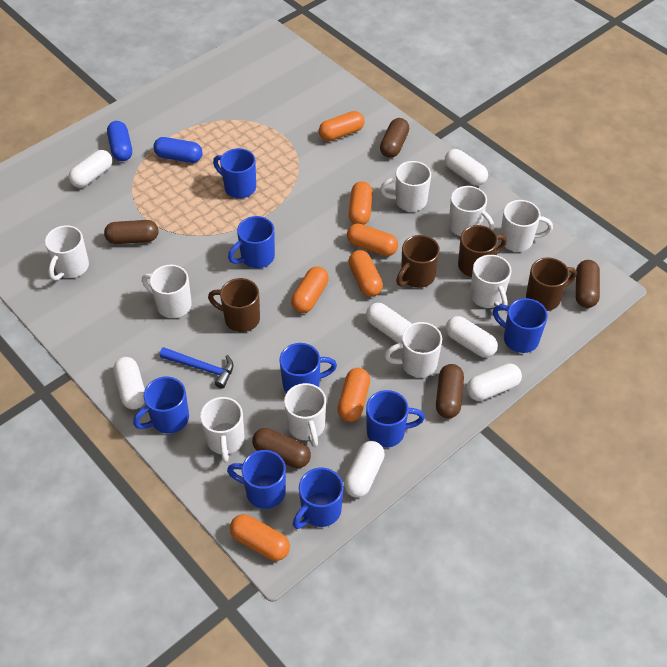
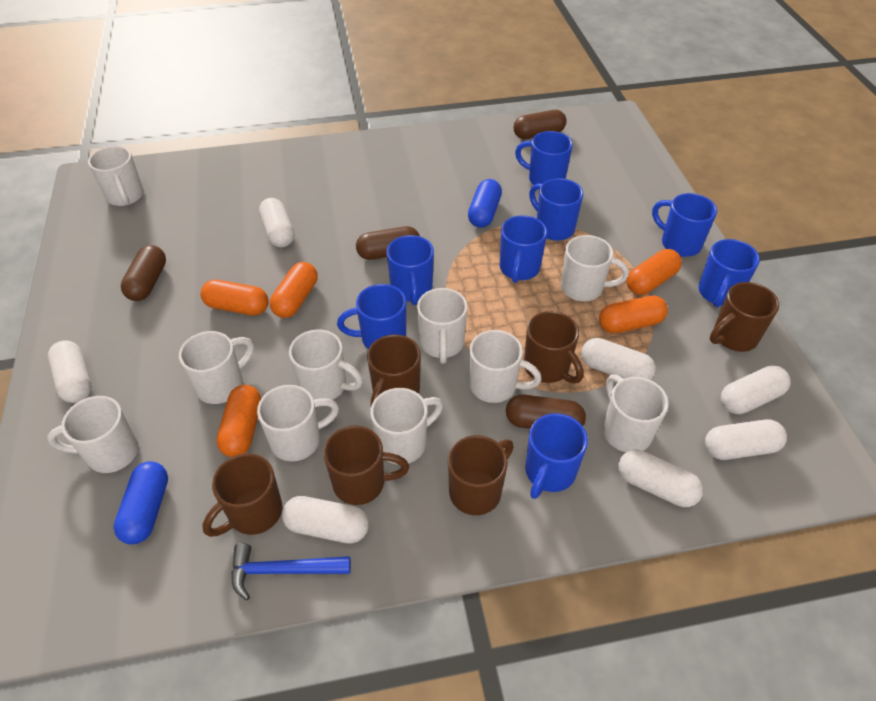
brown capsule: [104,220,158,244] [252,428,311,468] [380,118,409,158] [436,364,464,418] [576,260,600,308] = 5 -> [121,245,166,301] [356,226,420,260] [506,395,586,429] [513,110,567,139] = 4
brown mug: [208,278,260,332] [396,235,440,288] [458,225,507,277] [526,257,577,311] = 4 -> [203,453,283,537] [323,426,409,505] [367,334,421,406] [448,435,514,515] [524,311,583,384] [710,282,779,352] = 6
orange capsule: [230,514,290,561] [291,267,329,313] [319,111,364,141] [337,368,370,422] [347,224,398,256] [348,250,383,297] [349,181,373,225] = 7 -> [200,280,269,315] [216,385,261,457] [270,262,318,318] [599,296,668,333] [627,249,682,295] = 5
white mug: [45,225,89,281] [142,265,192,318] [200,397,244,463] [284,383,326,447] [380,161,431,212] [385,322,442,377] [449,186,494,236] [470,255,512,311] [500,200,553,252] = 9 -> [47,396,139,473] [88,146,143,206] [179,331,254,404] [257,385,339,462] [289,329,363,400] [370,388,443,465] [417,288,468,364] [470,330,542,403] [561,235,629,301] [603,374,669,452] = 10

